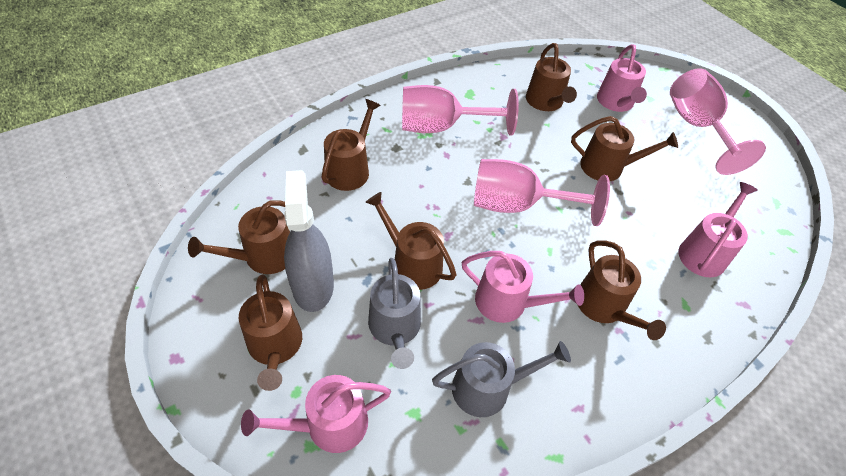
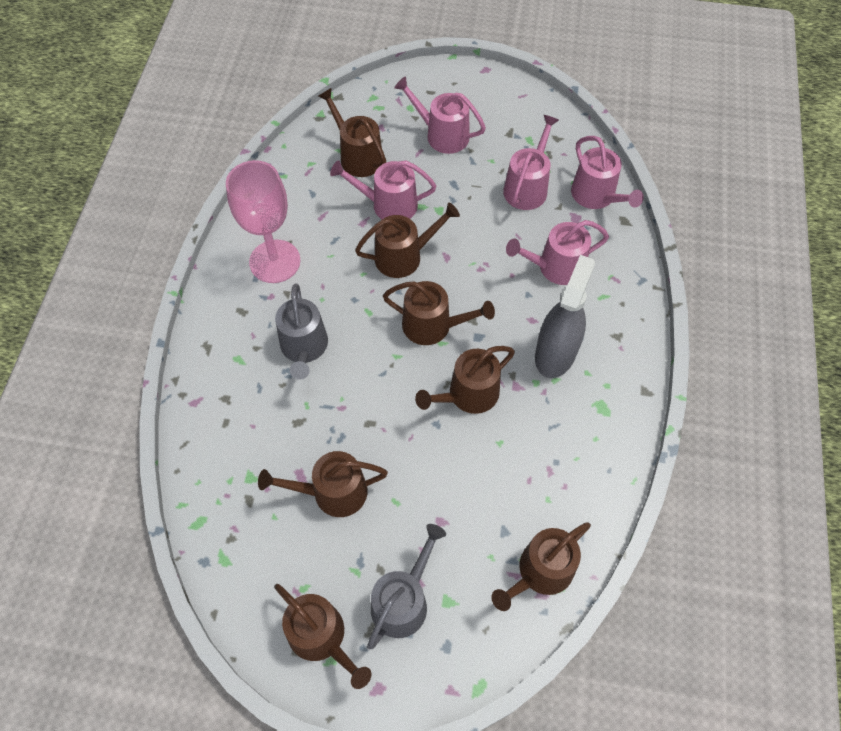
pink goblet: [402,85,519,136] [474,159,610,226] [670,68,766,175] = 3 -> [226,160,301,283] = 1
pink watering can: [241,375,391,453] [462,251,584,323] [597,44,647,112] [678,182,758,277] = 4 -> [330,160,436,219] [394,76,486,154] [503,115,559,210] [506,220,609,285] [571,136,644,209] = 5

